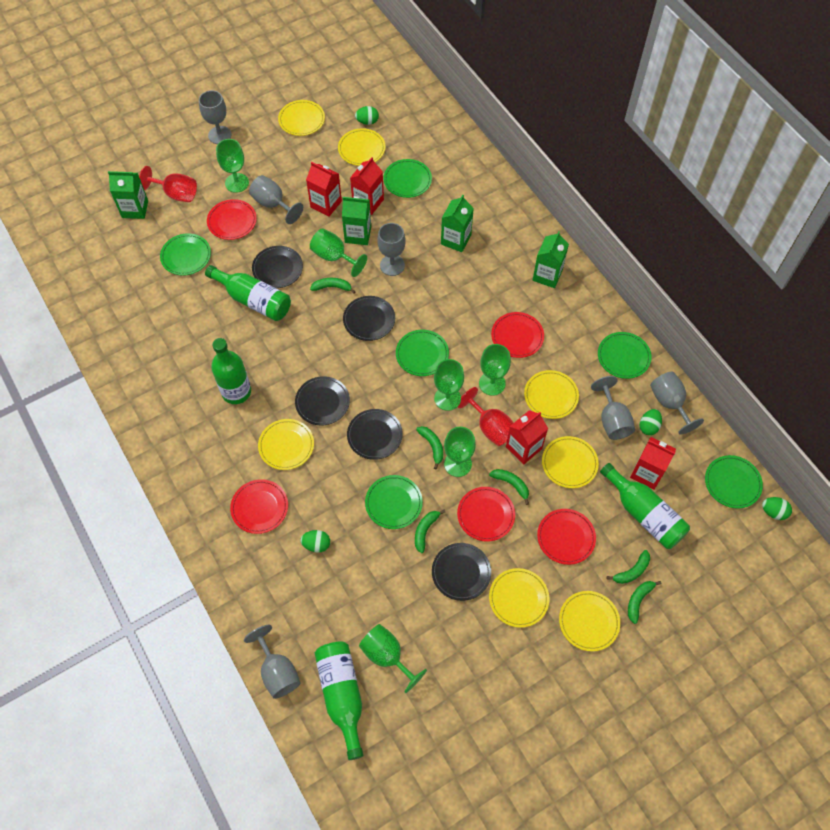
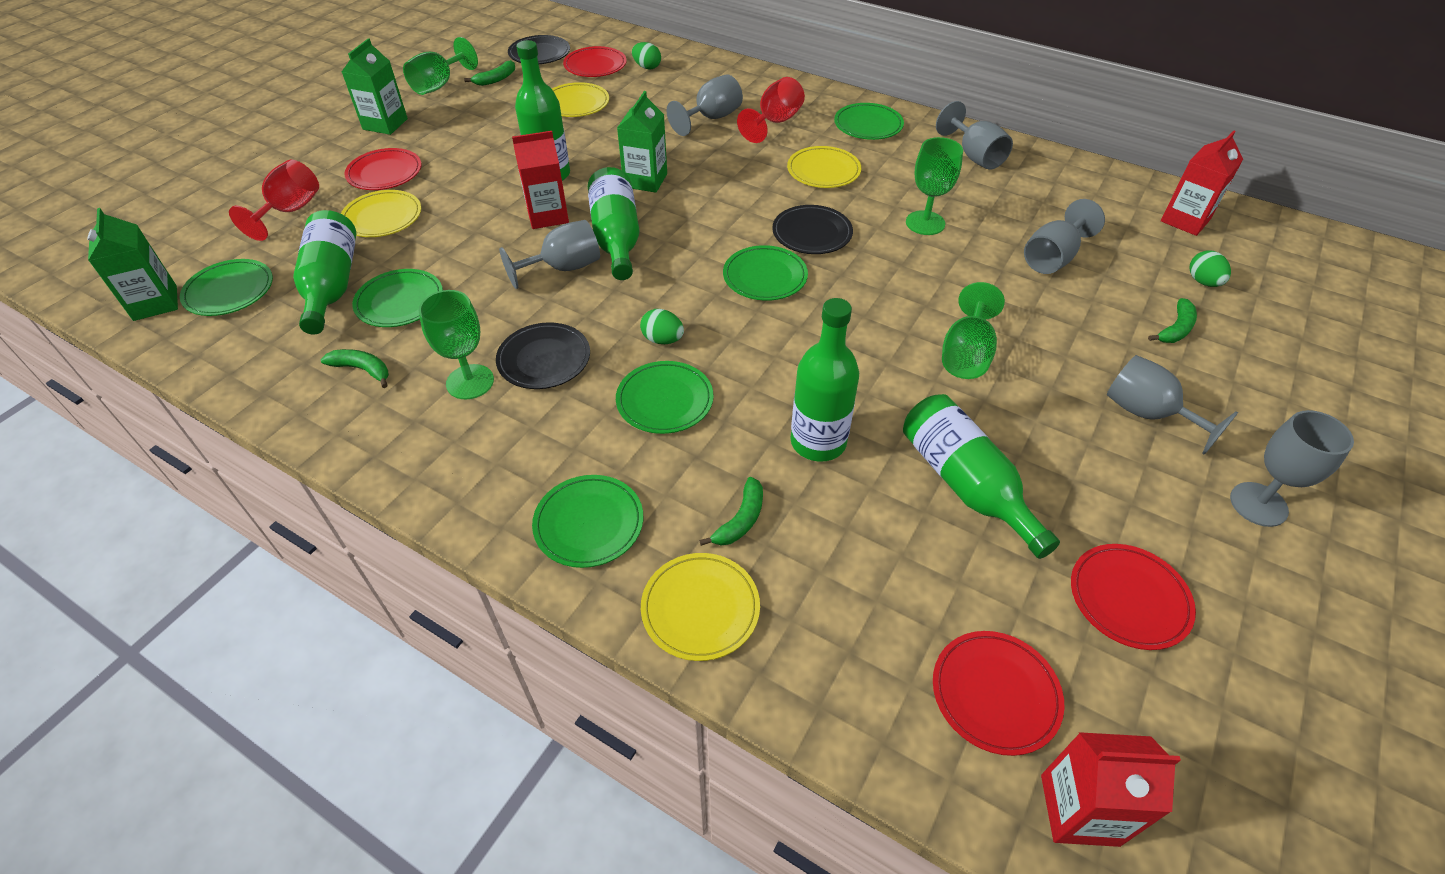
black plate: [252,246,303,288] [295,376,350,426] [343,296,395,341] [347,409,403,460] [432,543,491,601] = 5 -> [496,322,590,389] [508,35,570,64] [772,205,853,254] = 3
green banana: [310,278,356,293] [415,510,445,553] [416,426,443,469] [489,469,529,505] [607,550,650,584] [628,581,662,624] = 6 -> [321,349,389,388] [464,60,515,86] [699,477,763,546] [1148,298,1197,343] = 4
green bottle: [205,265,291,321] [211,338,251,404] [315,641,364,760] [600,463,690,549] = 4 -> [293,210,356,334] [515,40,570,181] [588,167,640,280] [791,298,859,462] [903,394,1060,559] = 5
green carton: [108,171,148,219] [342,196,371,245] [441,195,474,252] [533,231,569,288] = 4 -> [87,208,178,321] [342,38,408,135] [617,91,667,193] = 3
green egg: [300,530,330,553] [355,106,379,125] [639,409,662,435] [762,497,792,520] = 4 -> [632,42,661,70] [640,309,684,344] [1190,250,1231,287] = 3
green goblet: [216,139,249,193] [310,228,367,277] [359,624,427,693] [434,359,464,411] [444,427,476,477] [479,344,511,396] = 6 -> [403,37,478,95] [418,290,494,399] [906,137,963,235] [942,282,1005,379] = 4
red carton: [306,162,342,217] [350,157,384,215] [506,410,548,465] [630,437,676,490] = 4 -> [512,131,569,229] [1041,732,1181,847] [1161,130,1243,236] = 3
red plate: [207,199,257,240] [230,479,288,534] [457,487,515,542] [491,312,544,358] [537,509,596,565] = 5 -> [345,148,421,190] [563,46,627,77] [933,631,1065,756] [1071,544,1196,650] = 4
yellow plate: [258,419,314,470] [278,100,325,136] [338,128,386,166] [489,568,549,628] [524,370,579,419] [542,436,599,488] [559,591,620,652] = 7 -> [341,190,421,237] [552,82,609,117] [641,553,760,661] [787,146,861,188] = 4

